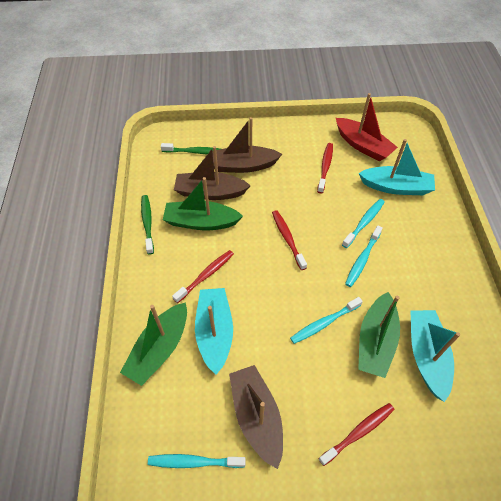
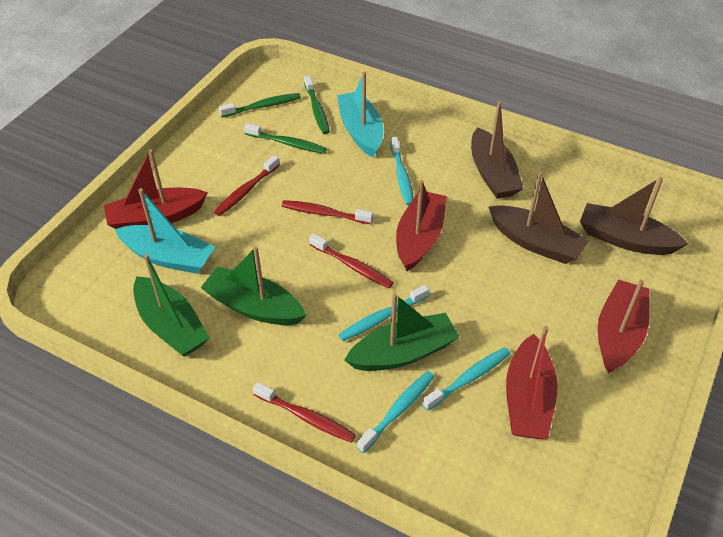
green toothbrush: [141,195,154,255] [161,143,220,154] = 2 -> [219,93,301,117] [244,123,327,154] [304,75,330,134] = 3
red boat: [336,93,398,161] = 1 -> [104,149,208,229] [396,180,447,271] [506,326,558,439] [598,279,649,374] = 4
turquoise boat: [195,288,233,375] [359,139,435,195] [410,310,460,402] = 3 -> [115,188,215,274] [337,72,383,158] = 2

